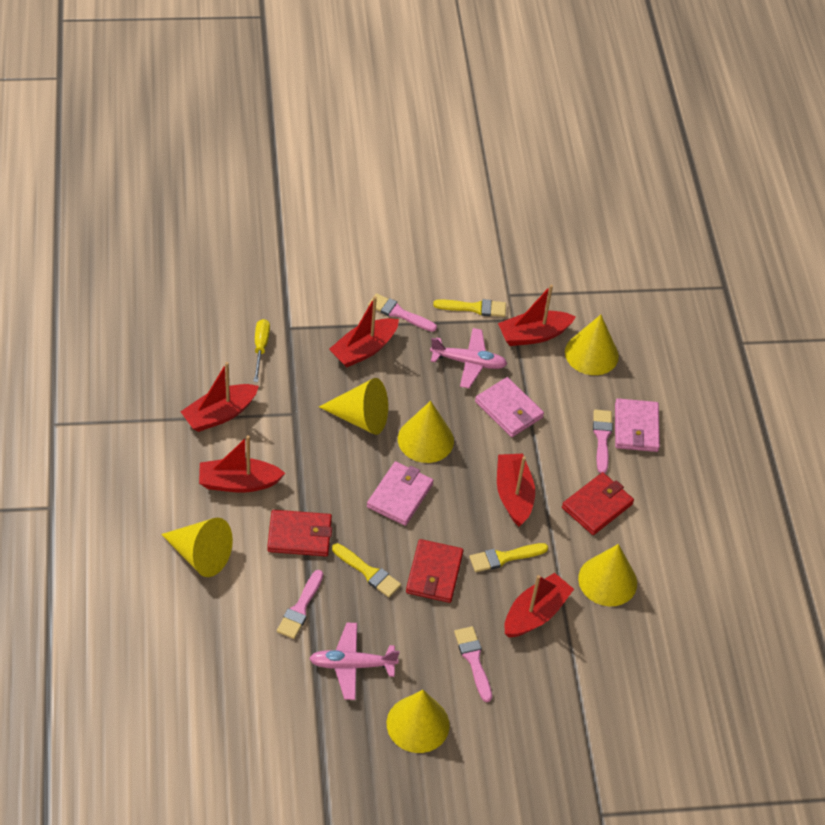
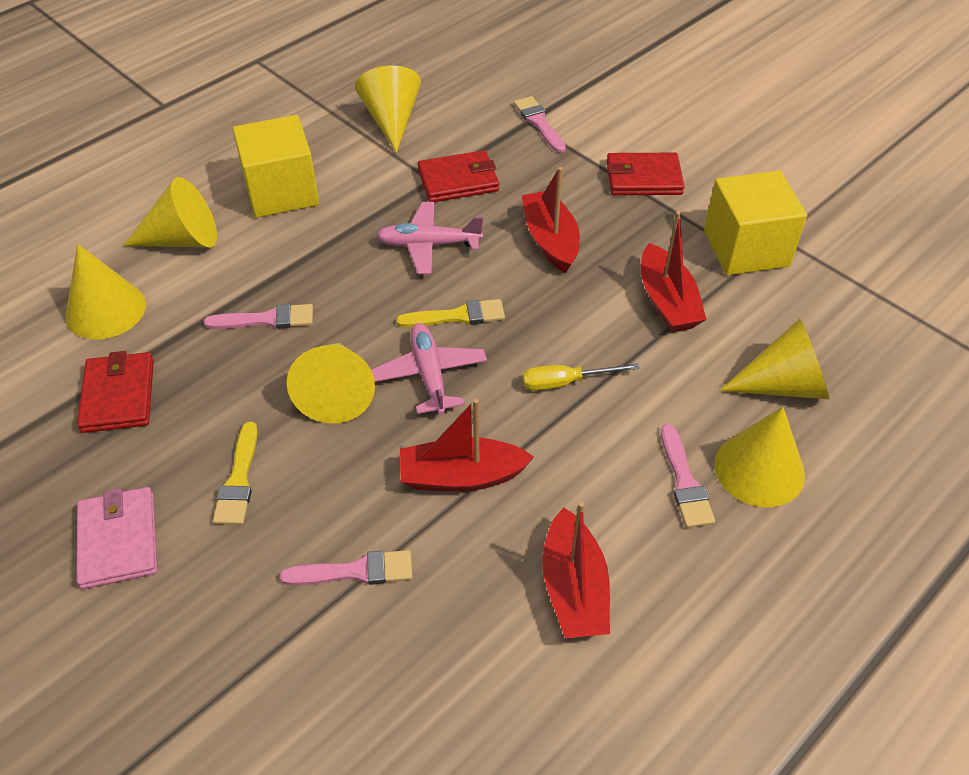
pink wallet: [367,461,434,526] [475,377,544,437] [615,398,660,452] = 3 -> [77,487,157,589] = 1
red boat: [180,362,259,432] [199,435,286,493] [329,296,399,368] [497,454,535,526] [498,285,576,346] [504,573,574,638] = 6 -> [400,398,534,492] [522,167,580,273] [542,501,610,639] [641,211,707,332] = 4
yellow brush: [332,543,401,597] [433,299,506,317] [469,543,548,572] = 3 -> [213,422,258,525] [396,299,505,327] = 2
yellow cube: none = 0 -> [233,115,319,218] [704,170,807,275] = 2

